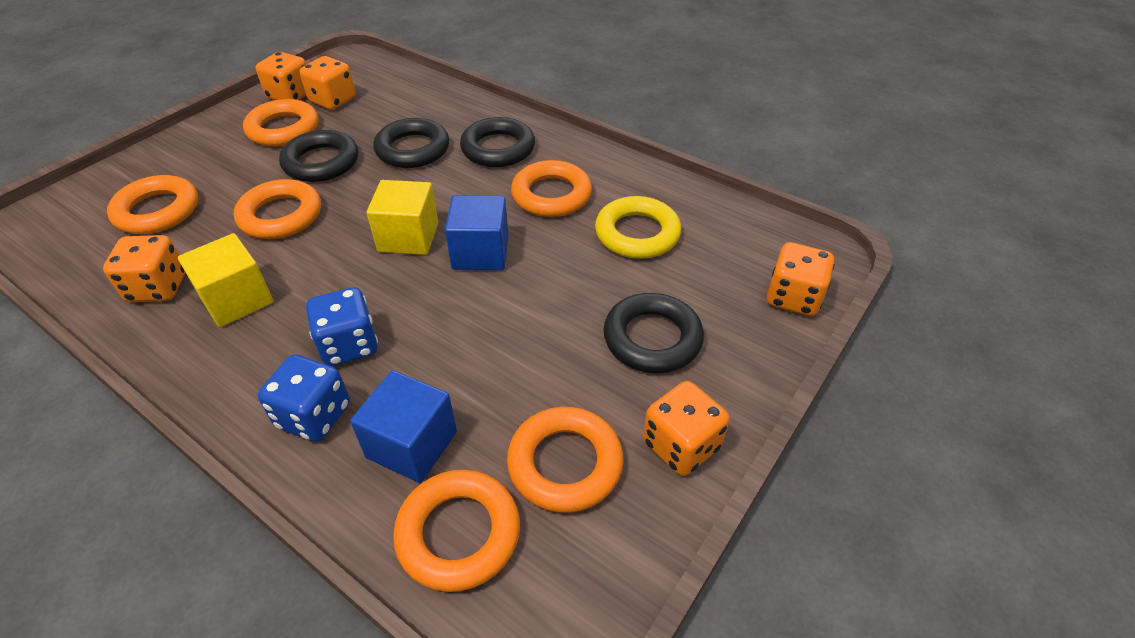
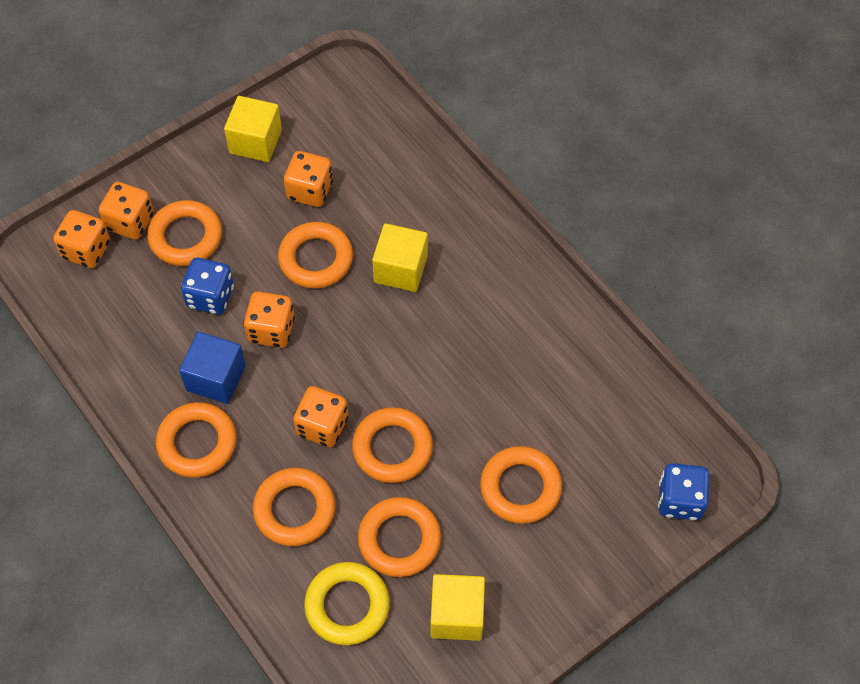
black ring: [279,130,358,182] [373,118,449,168] [460,117,535,167] [603,293,704,373] = 4 -> none = 0
blue cube: [350,370,457,483] [445,195,509,270] = 2 -> [179,332,246,404] = 1
orange ring: [107,175,198,234] [234,179,321,239] [243,99,318,147] [393,470,520,592] [507,407,624,513] [511,160,592,217] = 6 -> [147,200,222,266] [156,402,237,478] [253,468,335,546] [278,222,353,289] [352,407,433,483] [358,497,441,577] [480,446,562,524] = 7
yellow cube: [178,233,274,327] [367,180,438,255] = 2 -> [224,96,282,162] [372,223,428,292] [431,574,485,641] = 3

